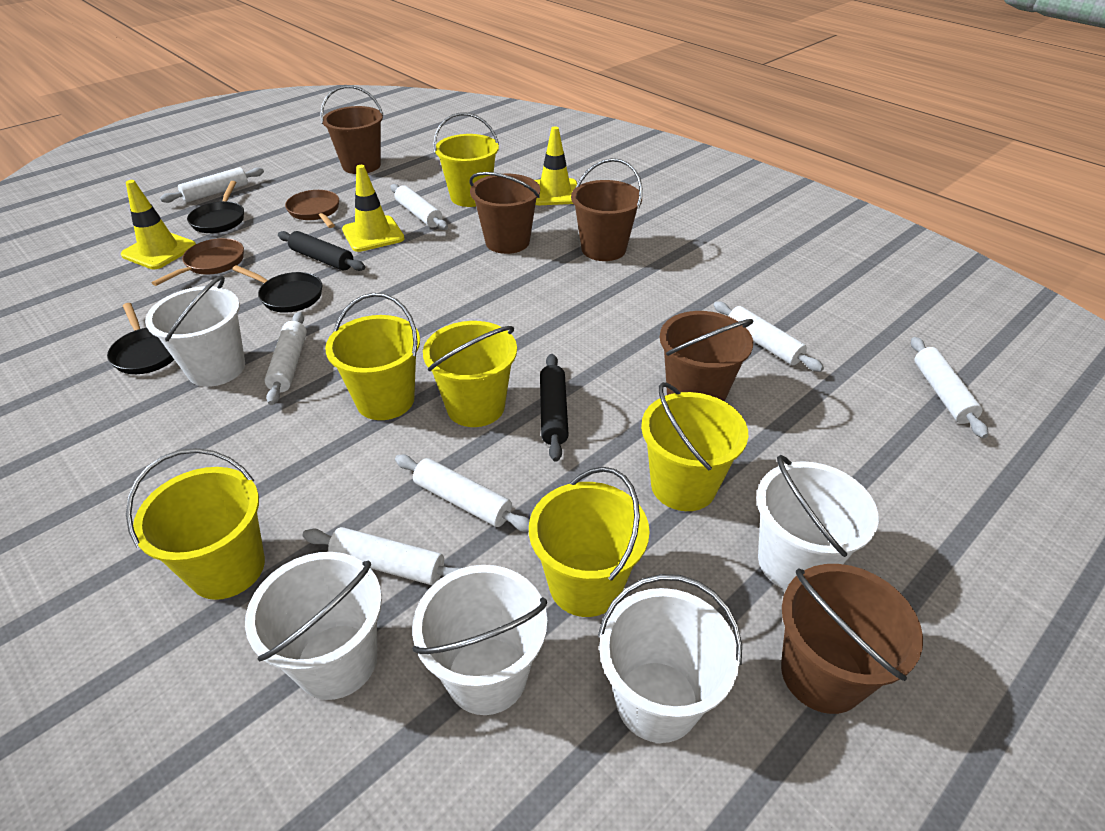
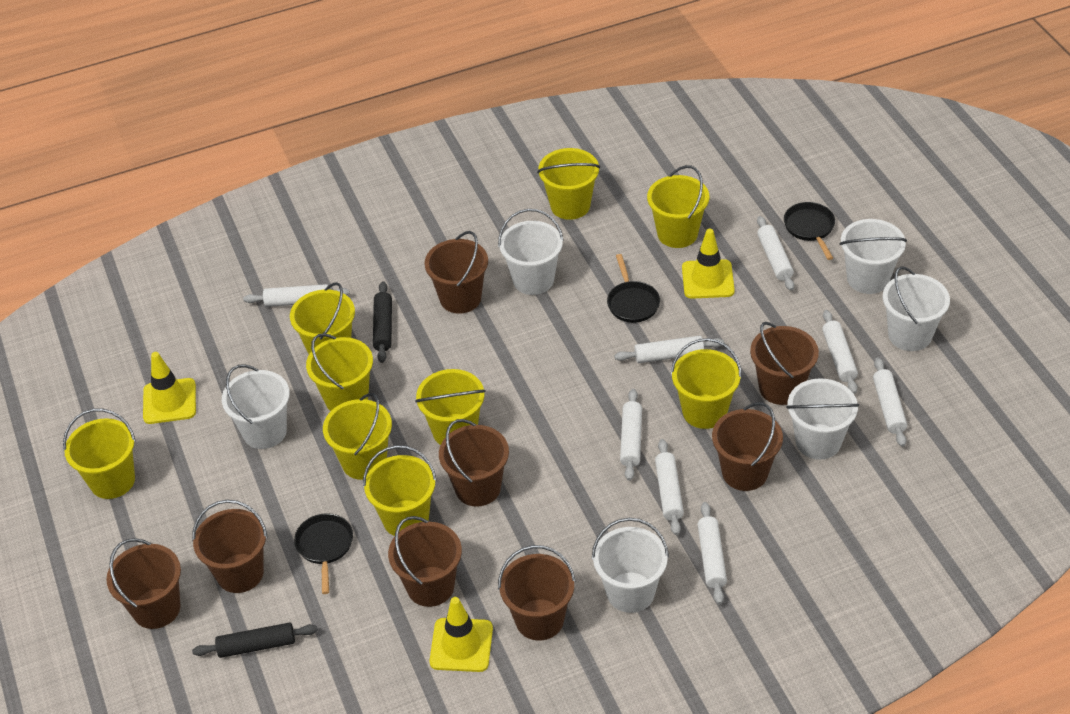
brown bucket: [320,85,384,174] [469,172,540,254] [571,158,642,261] [660,311,753,402] [781,564,923,714] = 5 -> [106,538,181,629] [192,500,268,593] [388,516,462,607] [425,231,488,314] [439,419,509,507] [498,545,576,641] [712,402,783,491] [750,322,819,405] = 8
brown pan: [152,238,244,286] [285,190,339,228] = 2 -> none = 0
white bucket: [145,276,245,387] [245,552,382,700] [412,565,547,715] [598,574,742,743] [757,455,879,590] = 5 -> [222,364,290,449] [498,209,564,295] [592,518,669,613] [786,378,859,460] [840,219,907,294] [883,266,950,351] = 6
white rolling pin: [160,167,264,203] [264,312,307,405] [303,527,461,585] [391,184,448,230] [395,455,530,532] [714,301,824,372] [911,337,988,438] = 7 -> [243,284,350,307] [614,336,724,363] [620,389,642,481] [655,439,684,535] [697,502,727,605] [757,216,794,291] [822,310,858,394] [873,357,907,447] = 8
yellow bucket: [126,448,265,600] [325,293,420,420] [423,321,517,427] [433,112,499,207] [529,467,650,617] [641,382,748,511] = 6 -> [63,409,136,499] [290,282,355,354] [306,333,373,411] [323,393,392,480] [363,445,437,536] [415,369,486,445] [537,148,600,220] [647,165,709,248] [671,338,742,429] = 9

